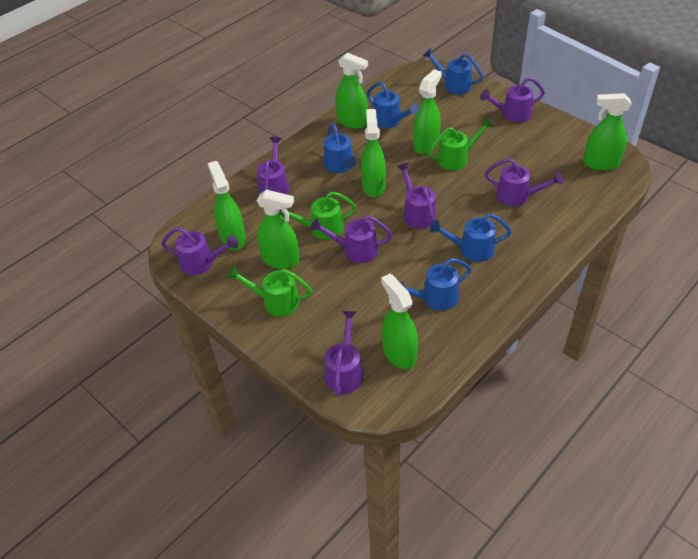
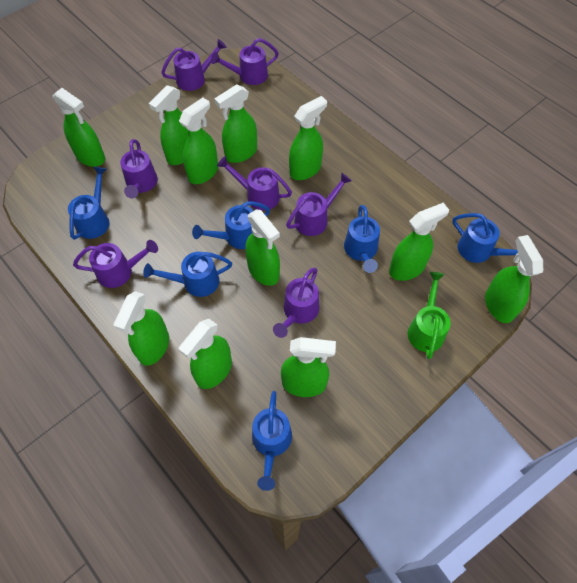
blue watering can: [324,123,356,173] [367,82,420,128] [399,258,472,310] [423,48,483,95] [430,213,512,262] = 5 -> [68,166,109,240] [143,252,232,297] [192,201,270,249] [252,391,292,491] [344,205,380,273] [453,213,518,263] = 6
green spray bottle: [208,161,246,250] [256,190,300,269] [336,52,368,129] [361,109,386,197] [381,274,418,370] [413,69,442,154] [583,93,631,171] = 7 -> [53,88,105,167] [113,291,169,366] [149,85,188,165] [179,97,218,184] [179,319,232,389] [215,84,257,163] [245,210,280,286] [281,337,336,397] [289,96,327,180] [389,203,449,281] [485,235,543,323] = 11
green watering can: [227,266,313,317] [280,191,356,240] [428,118,493,170] = 3 -> [408,272,451,359] = 1

